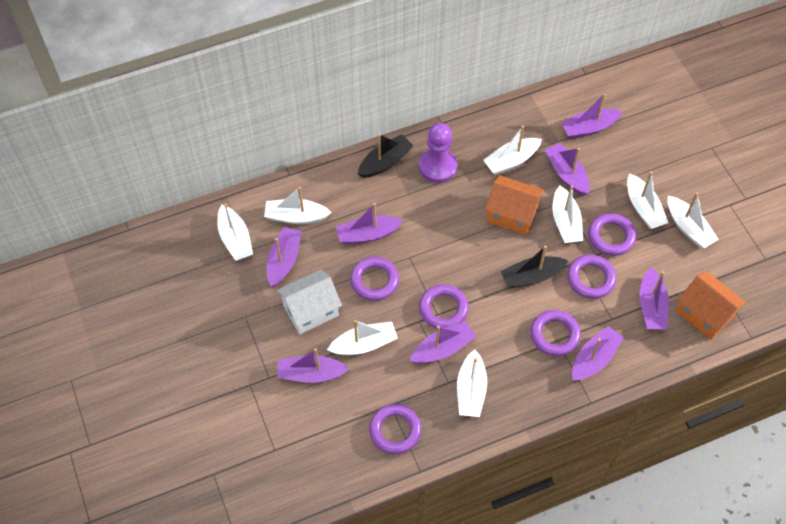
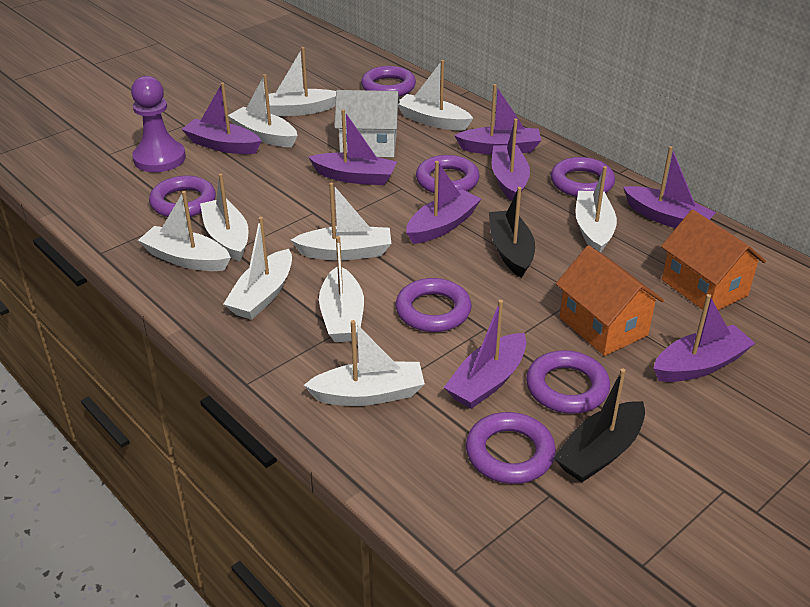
purple ring: [350,256,399,301] [369,404,422,454] [419,284,469,328] [531,310,581,356] [567,254,616,299] [588,213,636,256] = 6 -> [149,176,216,217] [361,66,416,96] [395,278,472,332] [416,155,480,193] [466,412,556,484] [526,350,610,414] [551,157,615,197] = 7
white boat: [217,203,253,261] [264,187,332,224] [327,320,398,355] [457,349,487,417] [483,125,542,175] [552,185,583,243] [627,171,668,229] [668,192,719,248] = 8 -> [138,191,231,271] [200,173,249,262] [223,217,292,320] [228,74,297,147] [268,47,336,116] [291,183,391,260] [304,320,425,406] [319,236,364,342] [398,60,473,131] [575,166,617,253] = 10

